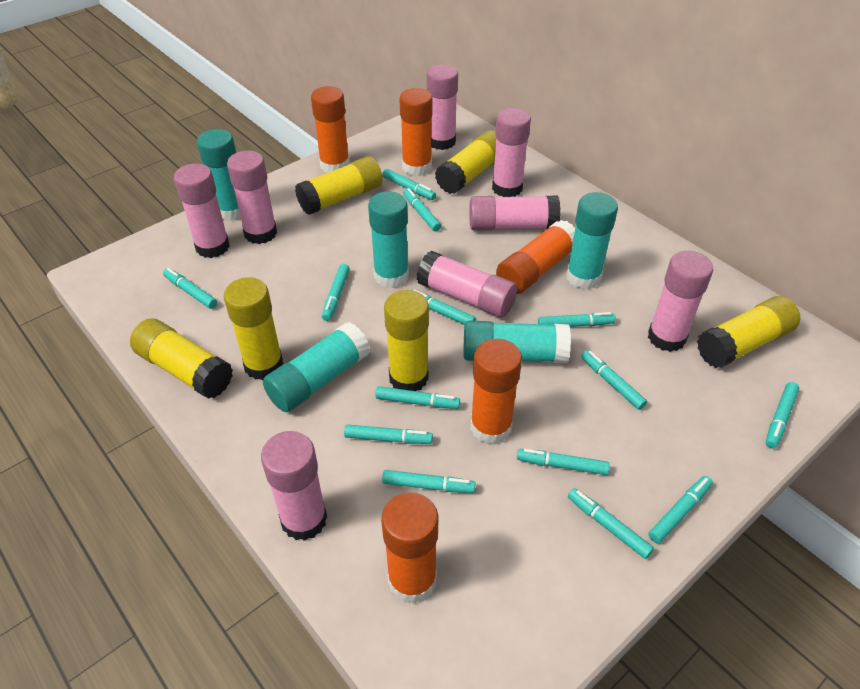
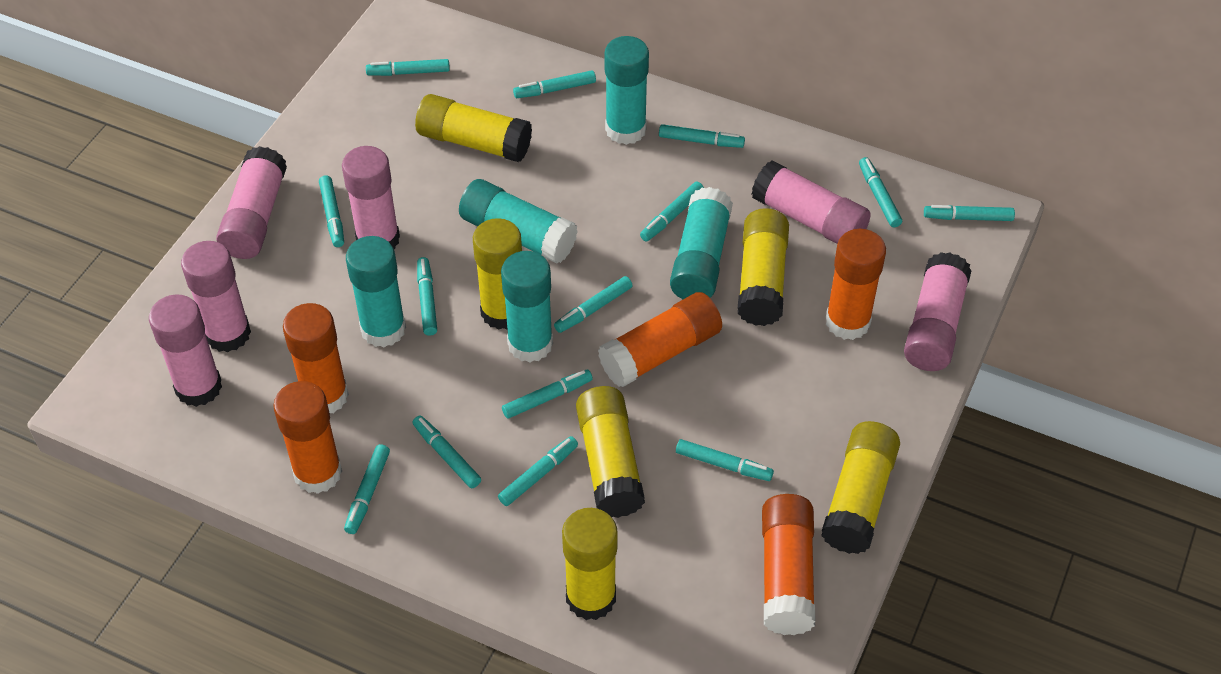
pink glue stick: [174,163,230,258] [227,151,277,244] [261,431,327,541] [417,251,517,318] [427,64,458,150] [469,196,560,231] [492,108,531,197] [648,251,713,352] = 8 -> [149,294,222,407] [181,241,251,352] [216,146,287,259] [342,146,400,249] [752,160,871,244] [904,252,972,371] = 6

